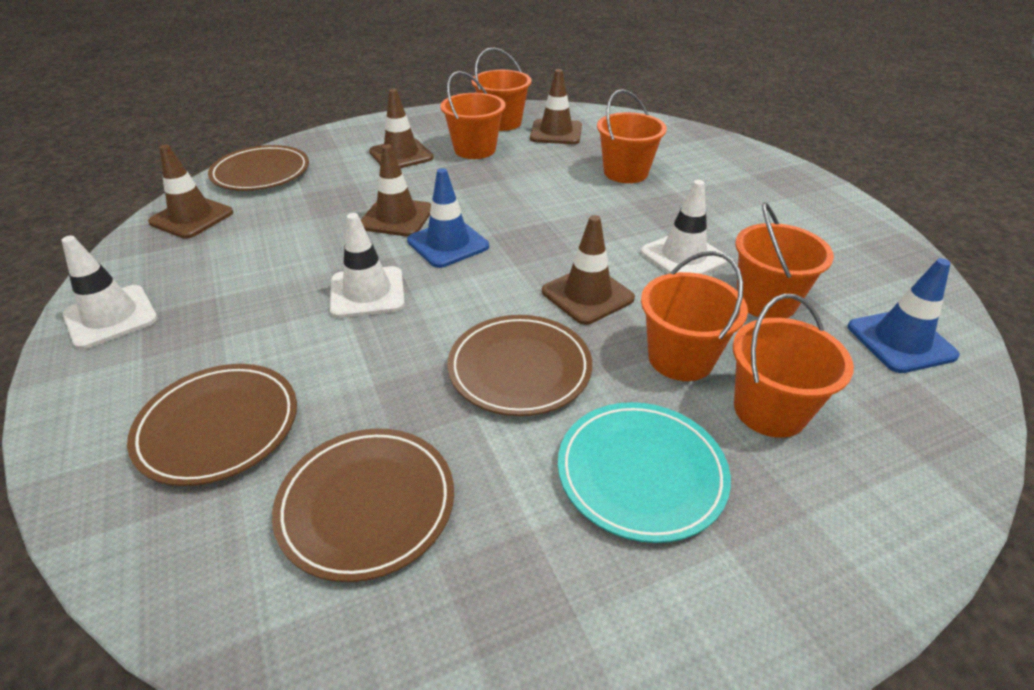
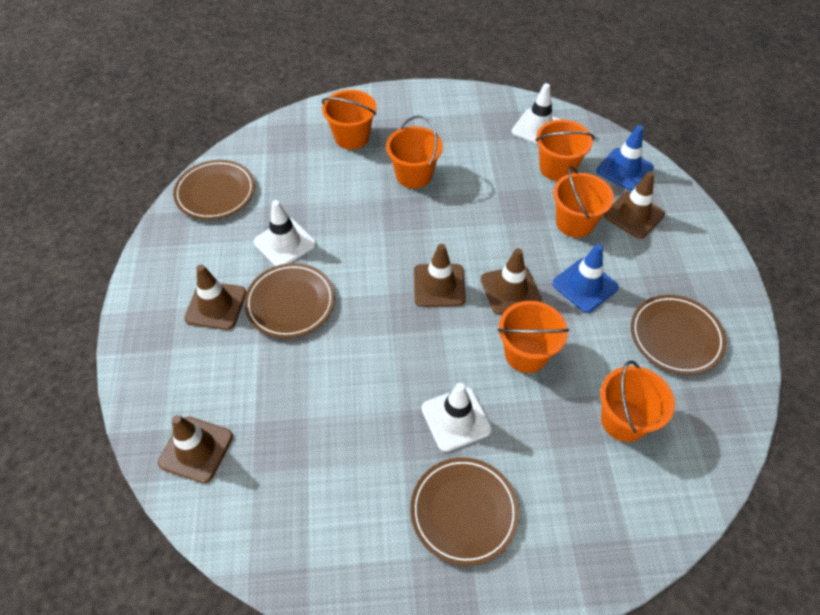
turquoise plate: [558,402,731,543] = 1 -> none = 0

